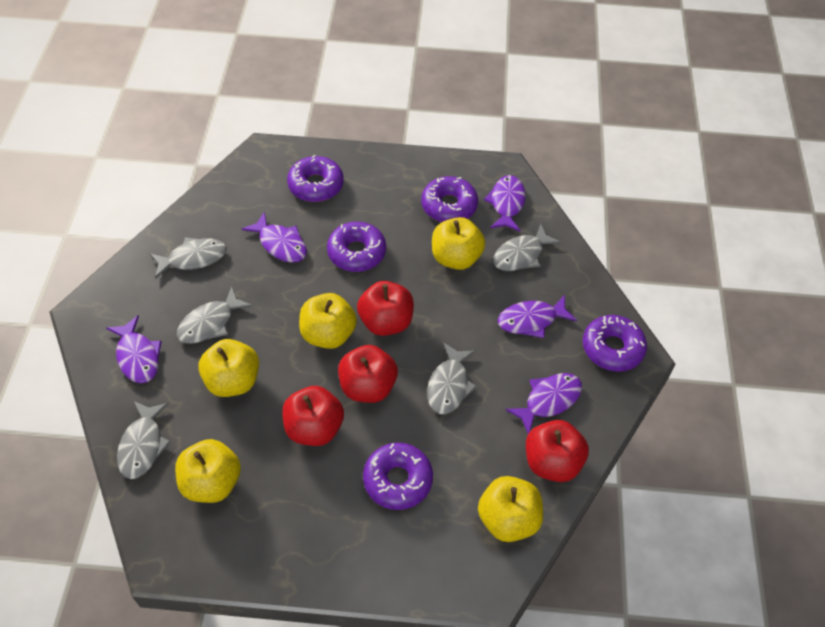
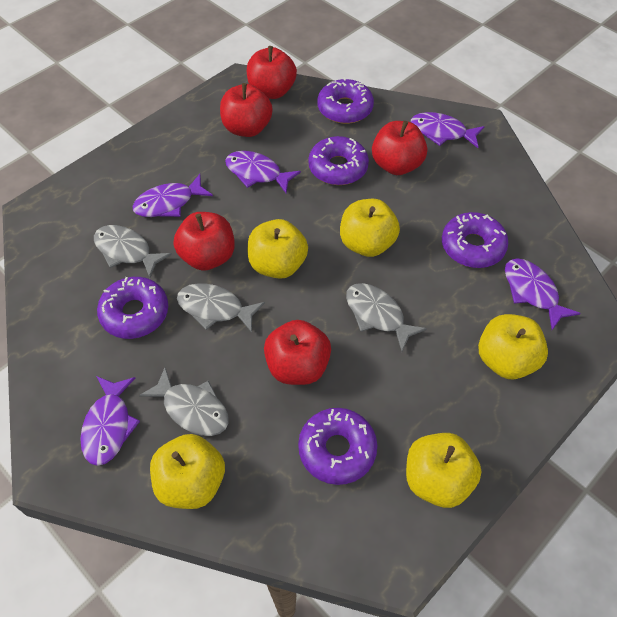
grey fish: [117,401,171,479] [150,237,227,279] [177,287,252,344] [427,342,477,414] [493,224,561,271] = 5 -> [94,225,172,278] [139,367,229,436] [177,283,265,333] [346,283,427,351] = 4
red apple: [282,386,344,446] [338,345,398,403] [357,281,414,336] [526,420,589,482] = 4 -> [174,212,235,271] [220,83,273,137] [247,46,297,99] [264,320,331,385] [372,121,427,175] = 5

